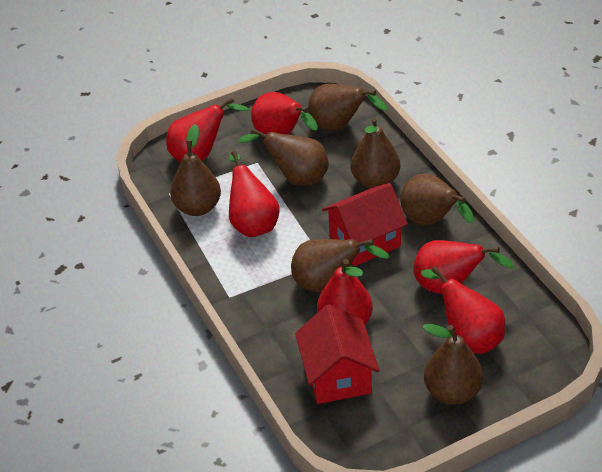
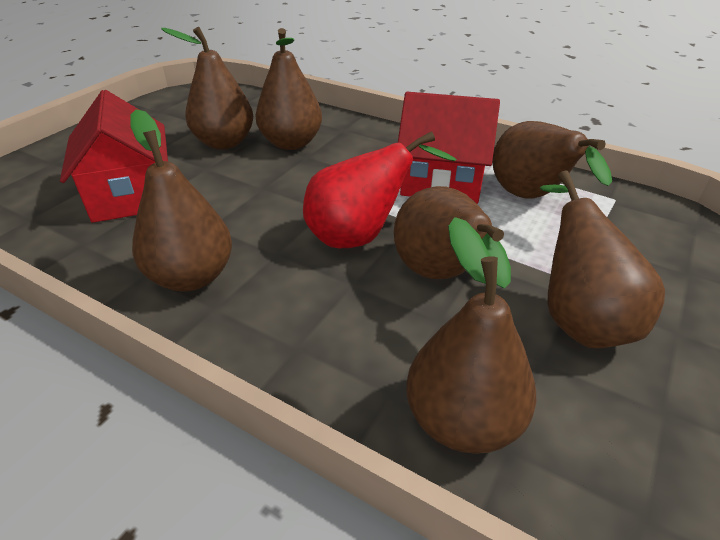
red pear: [166,98,249,162] [229,150,279,237] [251,92,318,135] [317,259,373,324] [413,240,514,294] [421,266,506,354] = 6 -> [303,131,456,248] = 1

